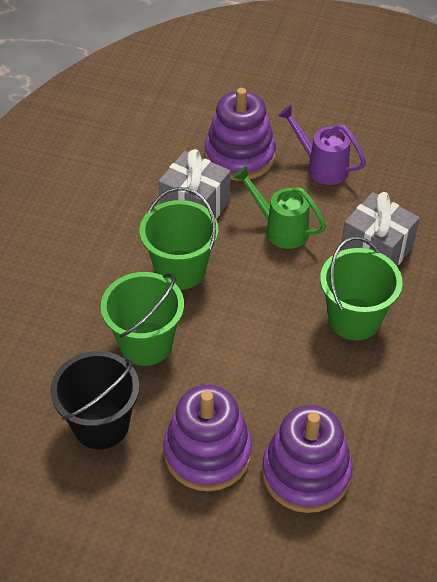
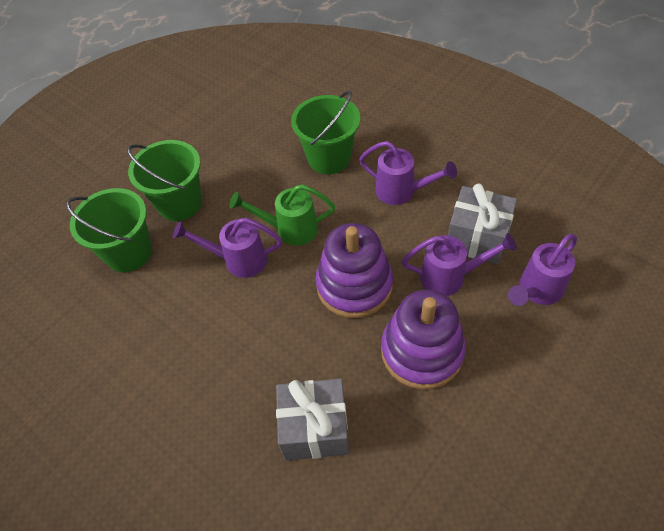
black bucket: [50,351,139,449] = 1 -> none = 0
purple stacking toy: [164,385,252,491] [205,88,276,181] [262,405,352,513] = 3 -> [315,223,393,318] [381,290,466,389] = 2
purple watering can: [278,105,366,185] = 1 -> [173,218,282,278] [359,141,457,205] [402,233,517,296] [508,234,577,306] = 4

